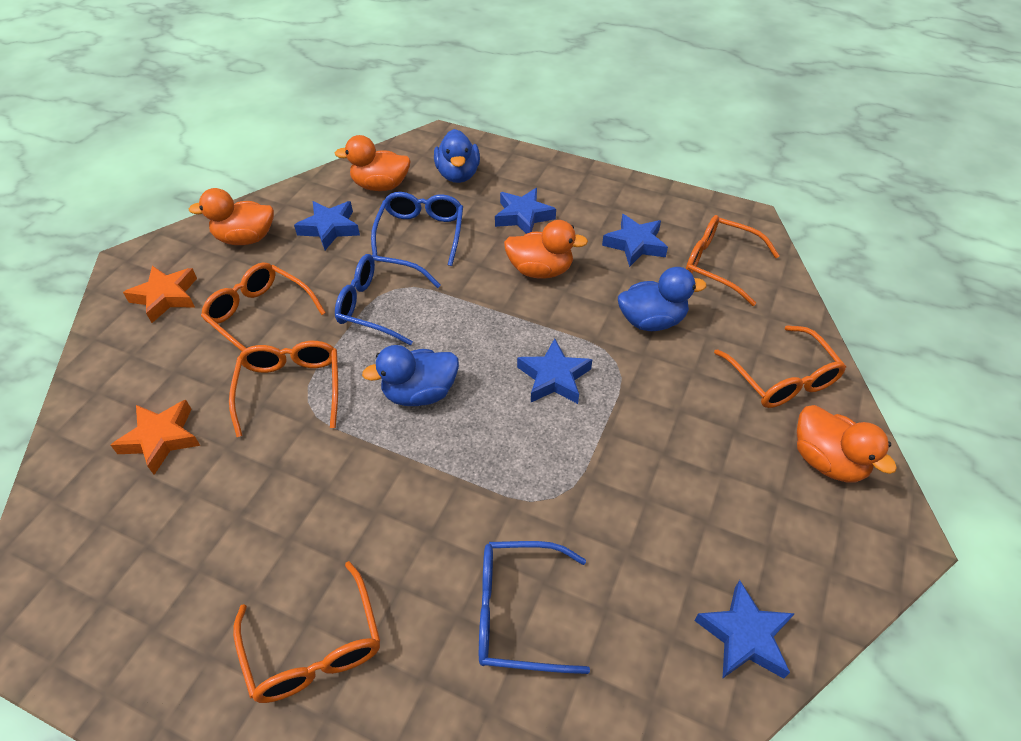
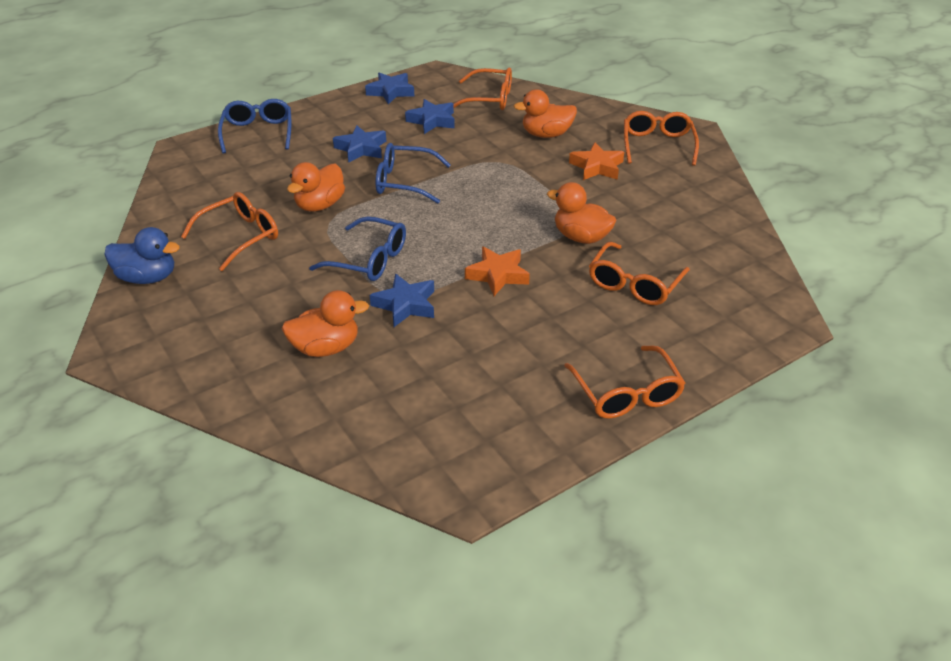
blue duck: [362,345,459,406] [434,129,480,183] [618,267,707,331] = 3 -> [104,227,180,284] = 1
blue star: [294,201,360,250] [495,188,556,234] [517,338,592,404] [602,214,668,267] [694,580,795,679] = 5 -> [333,125,386,163] [365,72,414,104] [370,274,434,327] [405,99,455,134] = 4

